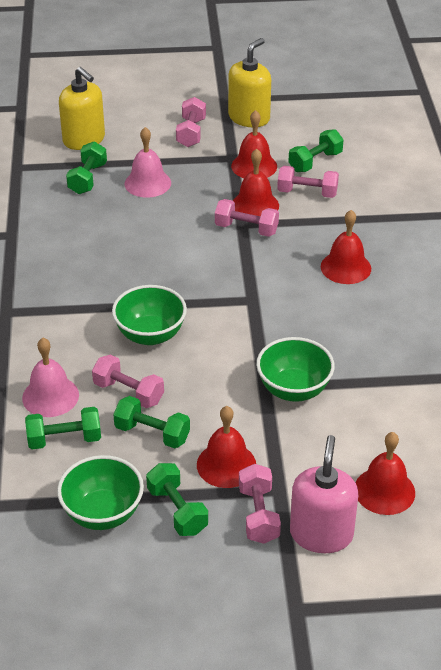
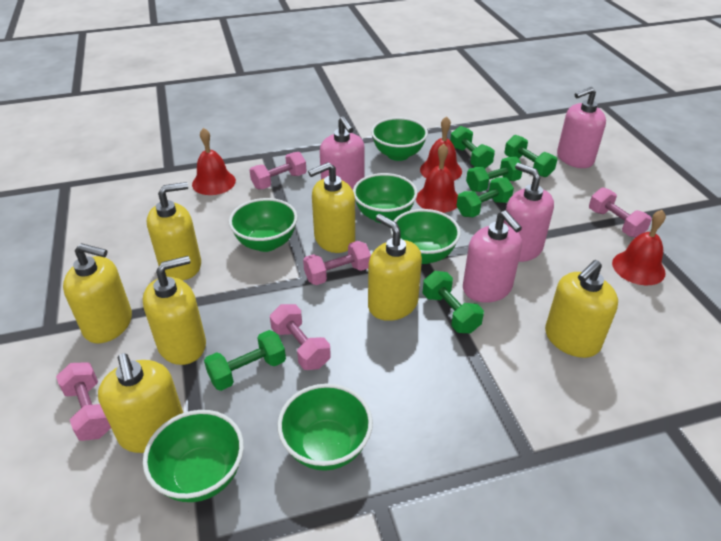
green bowl: [57,455,144,530] [112,285,187,345] [256,337,335,402] = 3 -> [143,410,244,502] [229,198,298,252] [277,384,373,471] [353,173,418,223] [371,117,428,161] [390,209,461,264] = 6
green dumbbell: [25,407,101,449] [66,141,107,194] [113,396,190,448] [146,463,208,536] [288,129,344,172] = 5 -> [204,330,286,391] [423,271,484,333] [450,126,495,168] [456,177,514,217] [466,157,522,192] [505,135,557,177] = 6
pink bell: [22,338,79,417] [124,127,171,198] = 2 -> none = 0
pink soap dispenser: [290,435,358,553] = 1 -> [320,116,365,190] [463,210,522,303] [504,163,554,262] [557,87,606,168] = 4
red bell: [197,406,256,488] [231,110,277,178] [233,149,279,216] [321,210,371,284] [356,432,415,515] = 5 -> [192,128,236,195] [416,144,458,213] [420,116,462,181] [612,210,666,285] = 4
yellow soap dispenser: [59,67,105,150] [228,38,271,127] = 2 -> [63,243,132,343] [98,353,183,453] [143,256,206,365] [147,182,201,280] [308,162,355,253] [368,214,422,321] [545,260,618,358] = 7

